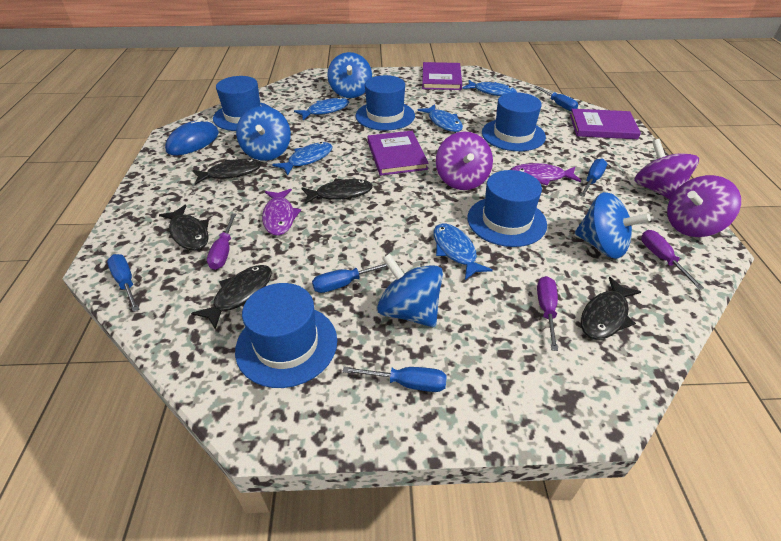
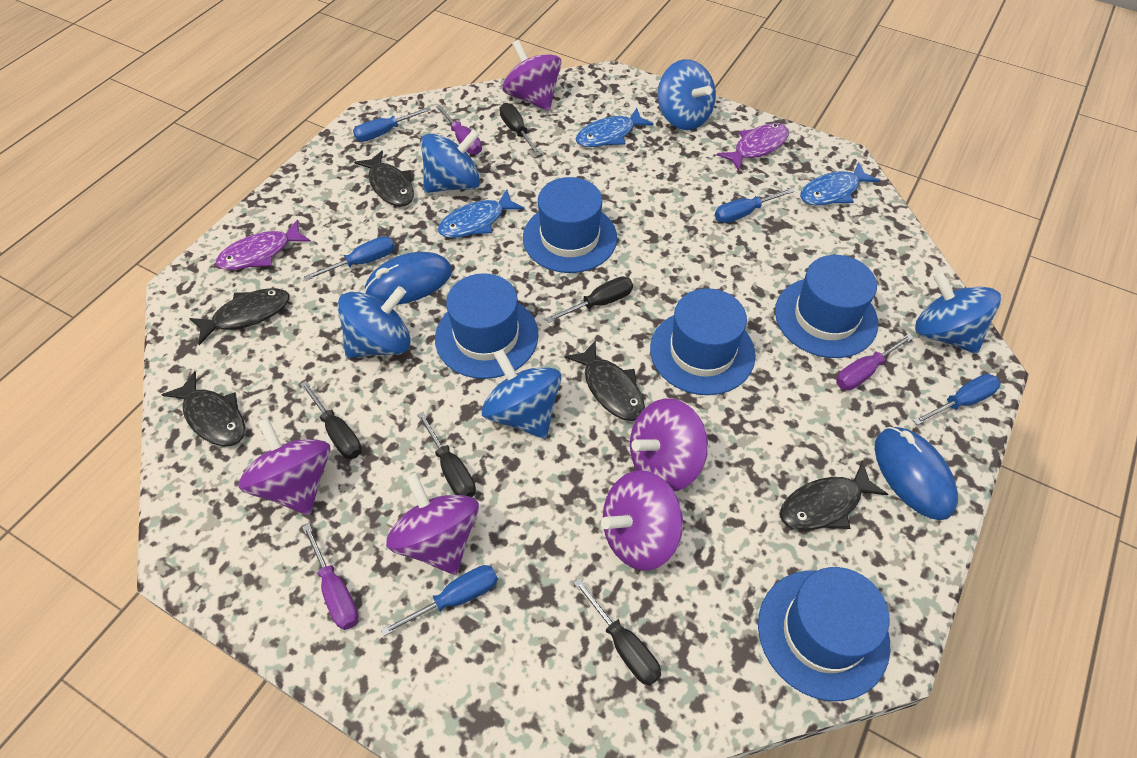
black screwdriver: none = 0 -> [300,381,362,459] [417,412,476,497] [499,103,541,156] [546,277,633,323] [573,578,661,686] = 5
blue fish: [272,142,332,175] [294,97,349,120] [418,104,463,132] [434,223,493,280] [462,80,517,96] = 5 -> [438,190,524,238] [576,108,654,147] [800,162,880,205] = 3
blue mouse: [165,117,219,155] = 1 -> [364,252,452,305] [875,427,958,520] = 2
blue spinning top: [236,106,291,161] [327,52,372,98] [377,253,443,327] [575,192,651,259] = 4 -> [337,286,410,358] [421,129,480,193] [482,349,562,439] [658,59,716,130] [915,271,1001,354] = 5
purple book: [367,131,429,176] [422,62,462,90] [570,109,641,139] = 3 -> none = 0
purple spinning top: [436,132,493,190] [634,139,699,200] [667,175,741,237] = 3 -> [239,417,331,515] [386,473,479,575] [503,40,562,111] [601,470,683,571] [630,398,708,492] = 5

